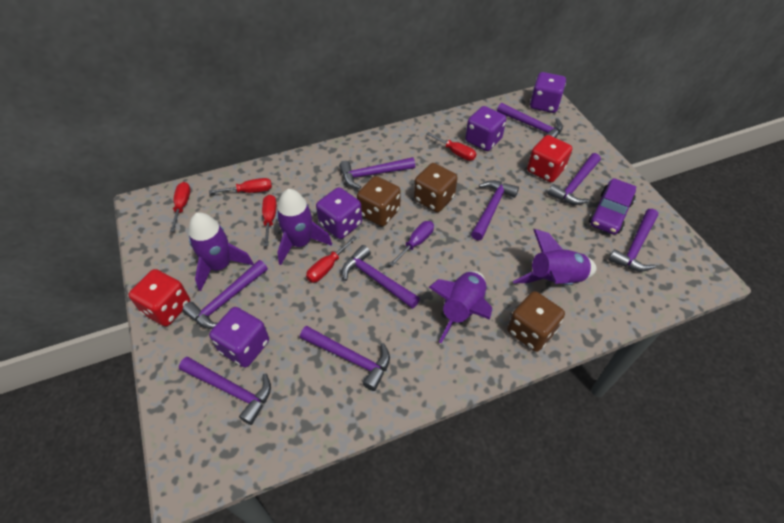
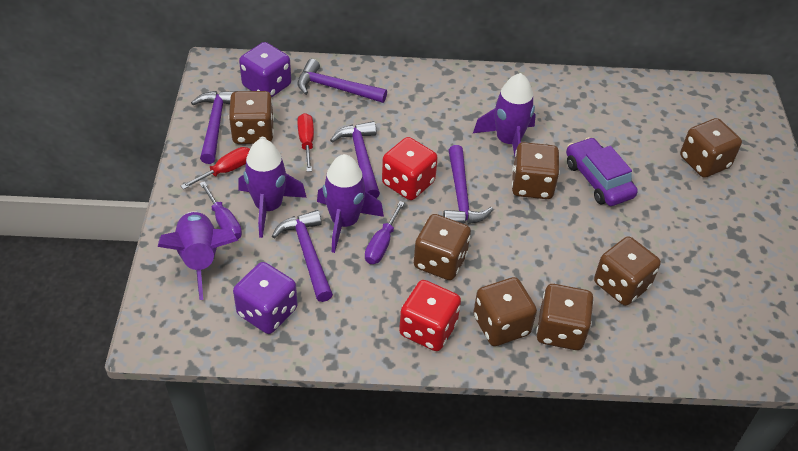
brown dice: [357,176,401,226] [414,163,457,212] [507,291,565,352] = 3 -> [229,91,274,144] [414,214,471,280] [473,277,537,346] [512,142,560,199] [536,284,594,350] [594,236,661,306] [680,118,742,178] = 7
purple dice: [209,307,269,367] [316,187,362,239] [465,106,506,151] [530,72,566,113] = 4 -> [233,262,297,334] [239,42,291,97] = 2
purple hammer: [179,357,271,425] [182,260,268,329] [300,326,390,391] [339,157,415,189] [342,245,420,309] [471,180,519,240] [497,103,563,138] [547,153,601,205] [609,209,658,272] = 9 -> [191,91,236,164] [272,210,333,302] [298,59,387,103] [330,121,380,198] [443,145,493,224] = 5
purple screwdriver: [389,221,434,266] = 1 -> [200,181,242,239] [365,201,404,264] = 2
red screwdriver: [170,182,191,232] [209,178,272,194] [262,195,277,246] [306,236,357,283] [426,132,476,161] = 5 -> [181,147,250,189] [297,113,314,172] = 2

